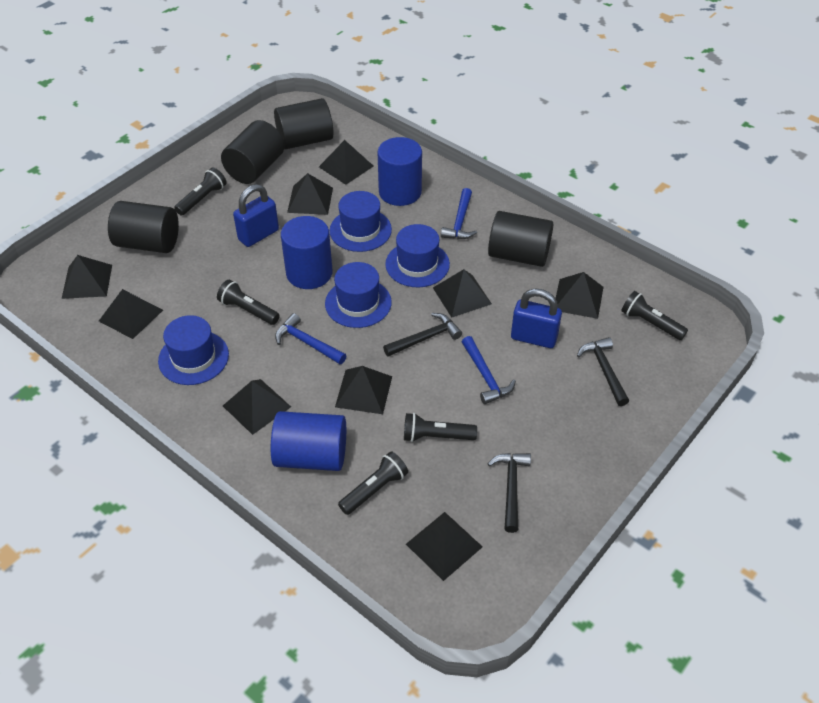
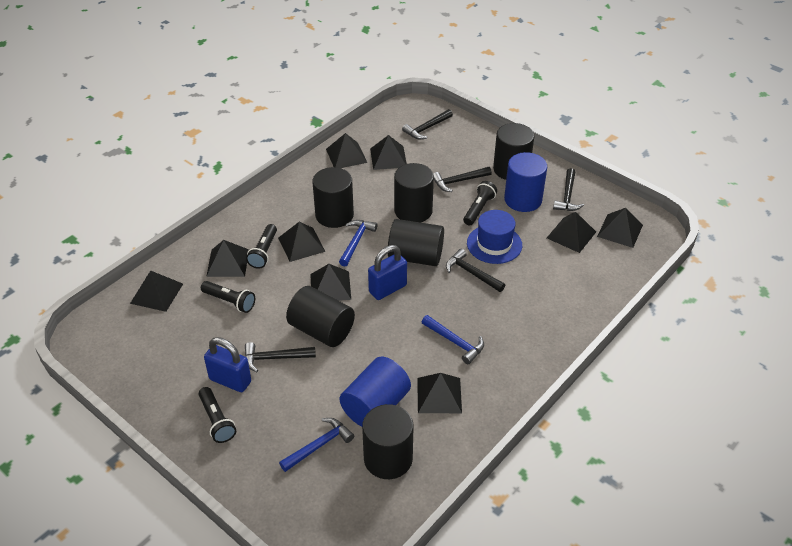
black cylinder: [108,201,179,253] [221,120,284,184] [274,98,333,150] [488,211,553,267] = 4 -> [286,286,355,347] [313,167,354,228] [362,404,413,479] [388,219,444,266] [394,163,434,223] [493,123,534,180] = 6
black flashlight: [174,168,227,216] [217,280,280,325] [338,451,408,515] [404,413,477,442] [621,291,688,340] = 5 -> [199,387,236,443] [201,281,255,313] [246,224,277,269] [463,181,497,226] = 4
black hammer: [383,313,462,357] [488,453,531,533] [577,337,629,406] = 3 -> [245,342,316,372] [402,109,453,139] [433,167,492,192] [446,249,505,292] [553,168,584,211] = 5
blue cylinder: [271,411,346,471] [281,216,332,289] [377,137,422,206] = 3 -> [339,357,411,427] [504,152,547,212] = 2
blue hat: [158,315,229,385] [325,262,392,328] [330,191,392,252] [385,224,450,287] = 4 -> [467,210,522,264] = 1

